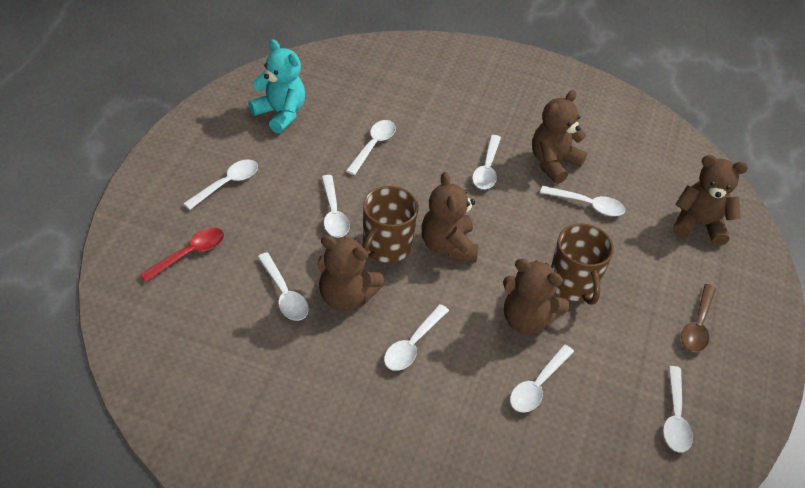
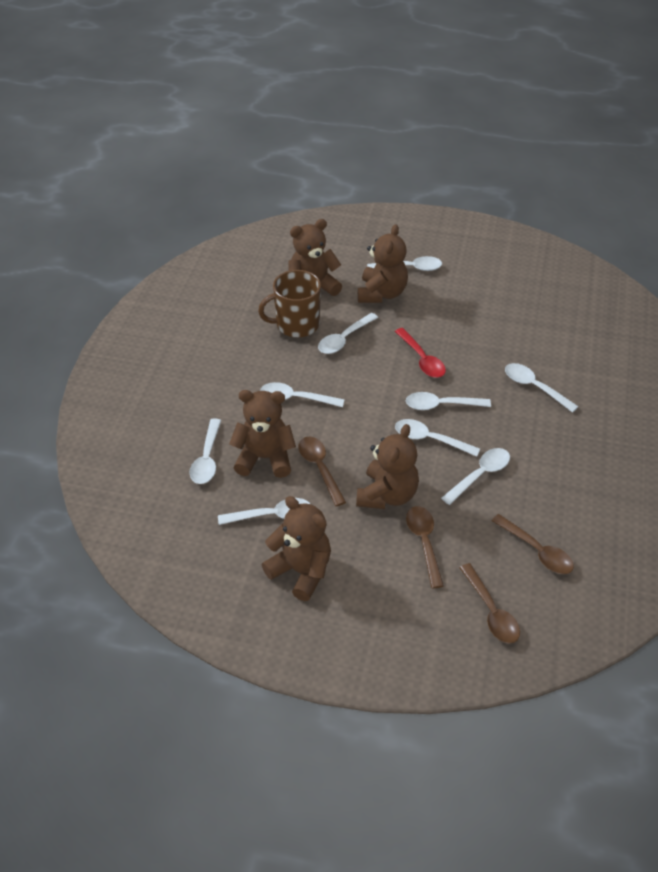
brown mug: [363,186,418,263] [551,223,614,305] = 2 -> [258,270,321,338] = 1
brown spoon: [681,284,716,352] = 1 -> [298,437,346,506] [406,506,444,588] [460,563,520,644] [492,514,574,574] = 4
turquoise teddy bear: [248,39,305,133] = 1 -> none = 0

